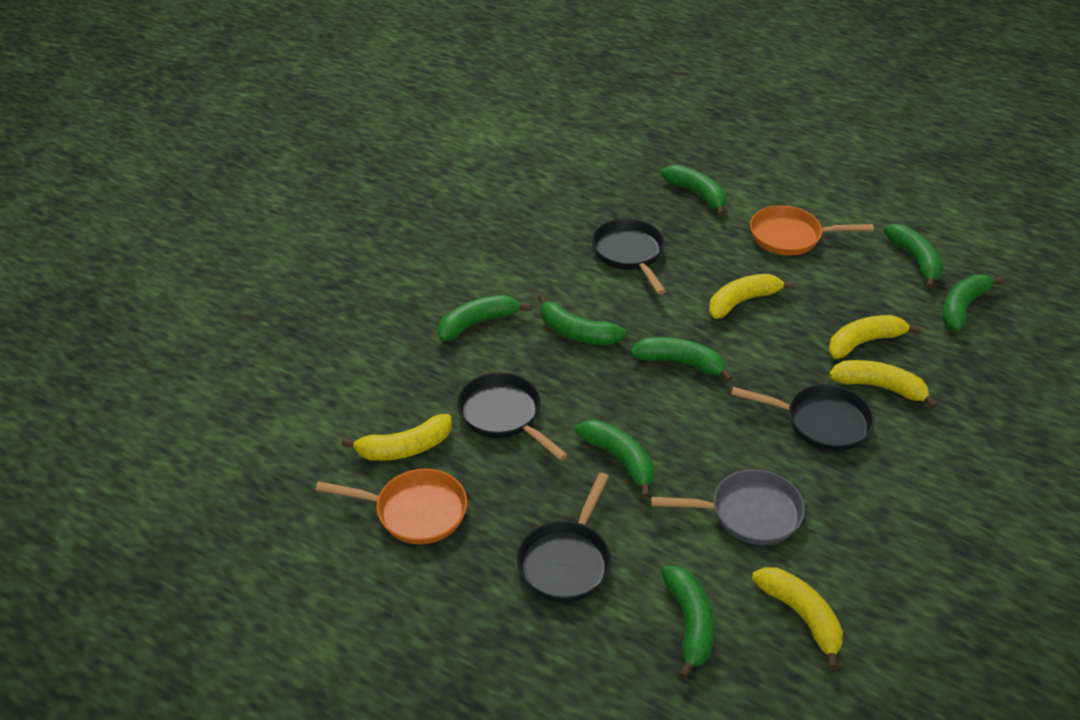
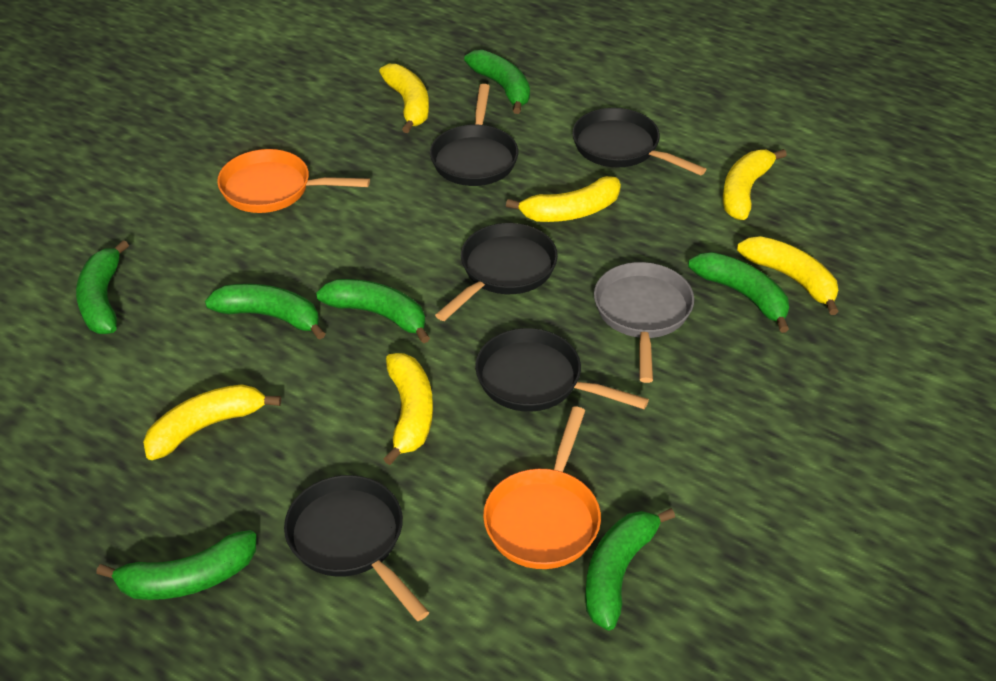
black pan: [457,372,568,461] [517,472,611,602] [592,219,666,294] [731,384,875,451] = 4 -> [284,475,429,621] [430,84,518,186] [435,223,558,321] [475,328,649,412] [572,108,706,176] = 5
green banana: [437,295,531,341] [538,294,626,345] [575,420,654,498] [630,337,733,382] [660,165,726,216] [661,566,714,679] [884,224,943,289] [942,275,1004,331] = 8 -> [76,240,129,334] [96,530,257,600] [205,284,325,340] [316,279,430,343] [464,50,530,114] [585,508,675,631] [688,252,789,333] = 7
yellow banana: [342,414,452,461] [709,274,795,319] [752,567,843,670] [829,315,921,359] [829,360,938,409] = 5 -> [143,384,281,460] [379,64,429,133] [384,353,433,465] [506,176,621,222] [723,149,787,220] [737,236,839,315] = 6

